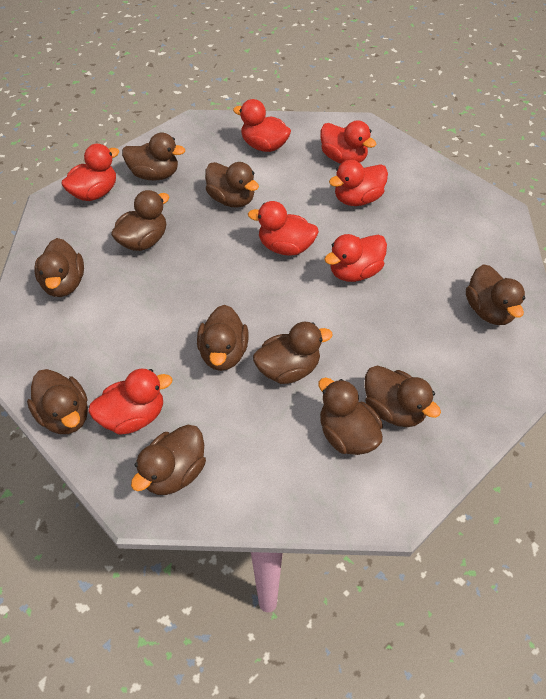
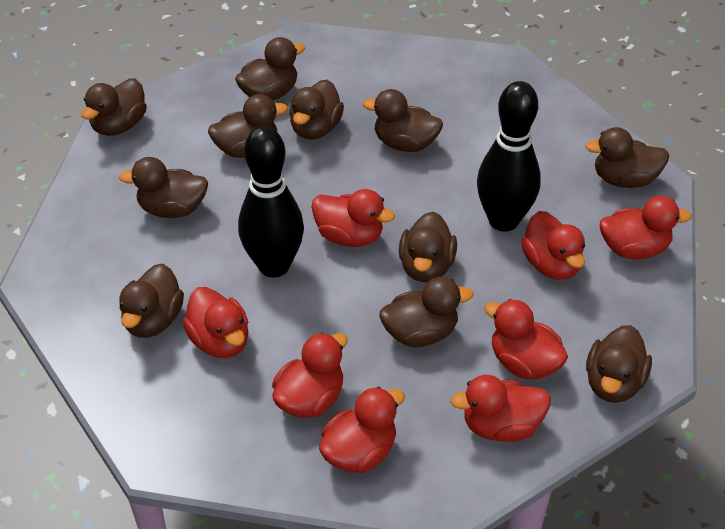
black bowling pin: none = 0 -> [238,126,304,278] [477,81,541,232] = 2
red duck: [61,144,120,201] [88,369,172,435] [233,99,291,152] [248,201,319,256] [320,120,376,164] [324,234,387,282] [329,160,388,206] = 7 -> [183,287,249,358] [272,333,348,418] [311,189,395,247] [319,387,405,473] [451,375,551,442] [484,299,568,379] [521,211,585,280] [600,196,692,259] = 8

